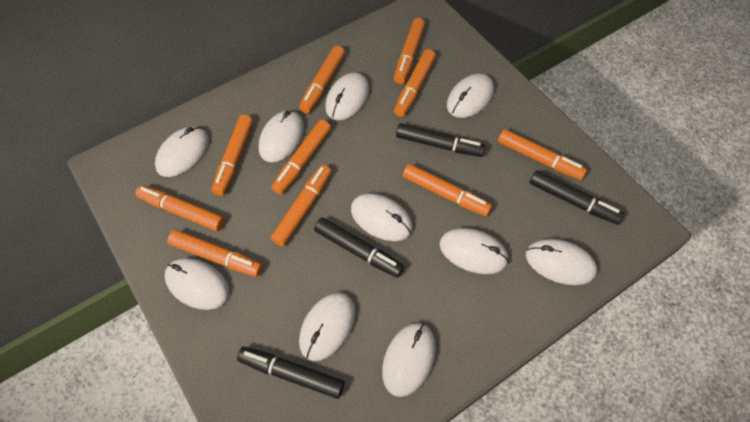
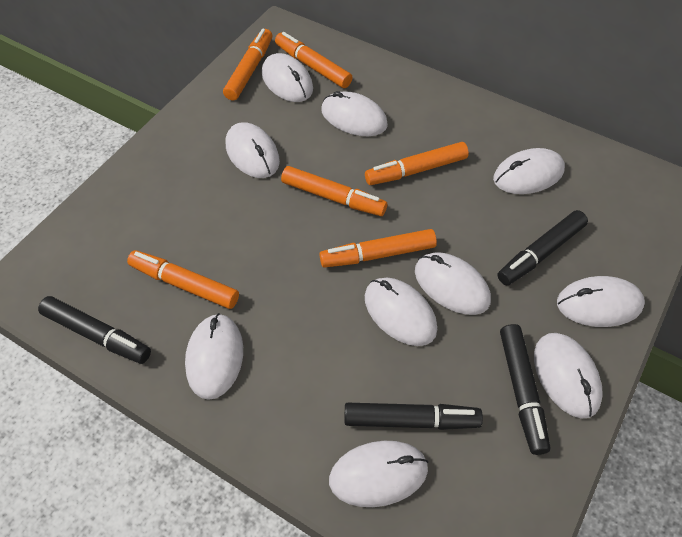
orange marker: [136,185,225,231] [168,230,263,277] [212,115,253,196] [271,165,331,246] [272,120,331,194] [299,45,345,113] [394,18,425,84] [394,49,436,117] [403,164,492,216] [498,129,587,180] = 10 -> [127,250,239,309] [223,29,272,101] [275,32,353,88] [281,166,387,216] [319,229,437,268] [365,142,469,185] = 6

